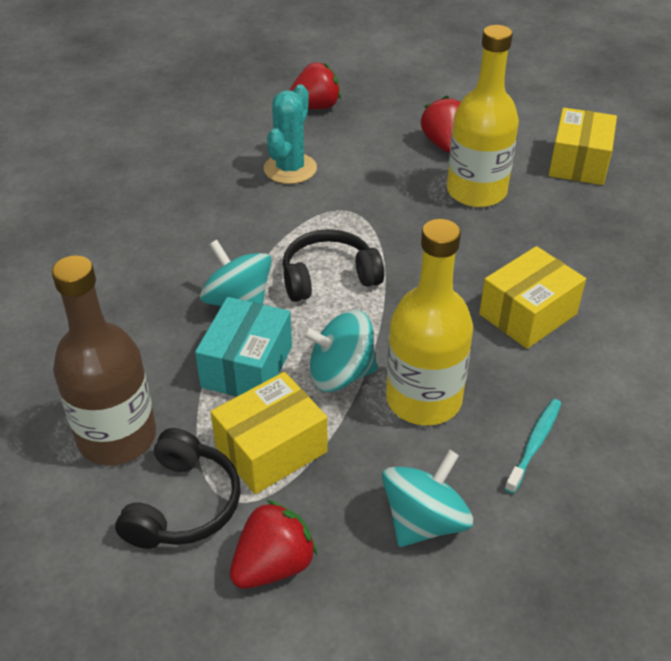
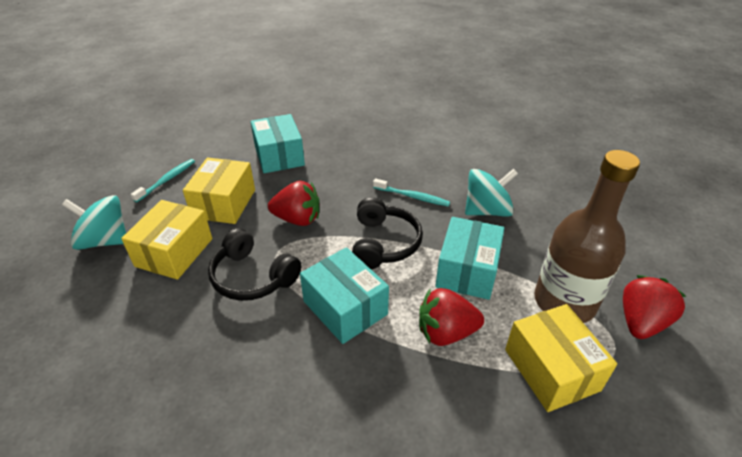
turquoise box: [195,297,292,397] = 1 -> [251,114,305,173] [300,247,389,344] [435,217,504,300] = 3
turquoise cactus: [264,84,317,184] = 1 -> none = 0
turquoise spinning top: [200,240,272,306] [302,310,377,392] [382,450,473,547] = 3 -> [62,195,126,250] [465,169,518,217] = 2
turquoise toothbrush: [504,399,561,494] = 1 -> [131,159,195,202] [373,178,450,207] = 2
yellow bottle: [386,219,473,425] [447,25,519,207] = 2 -> none = 0

